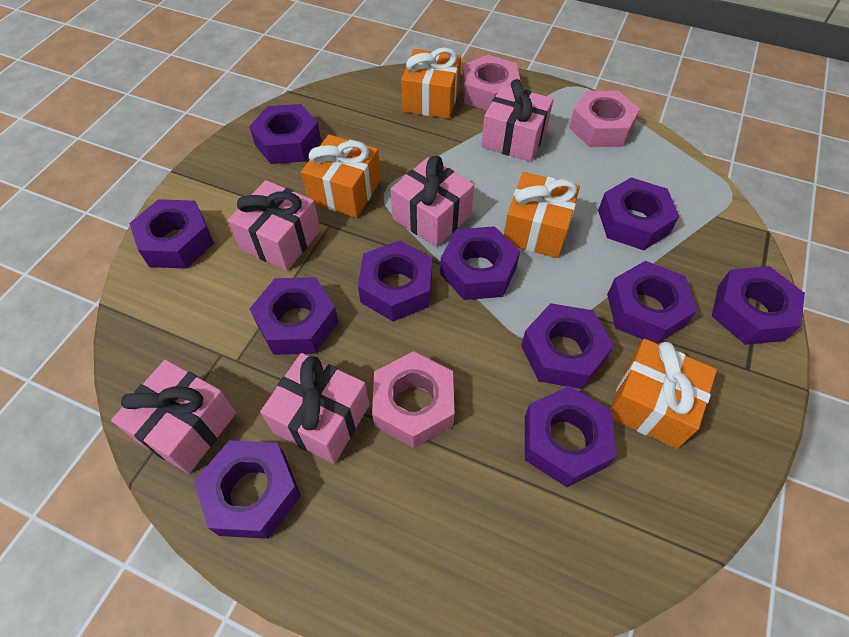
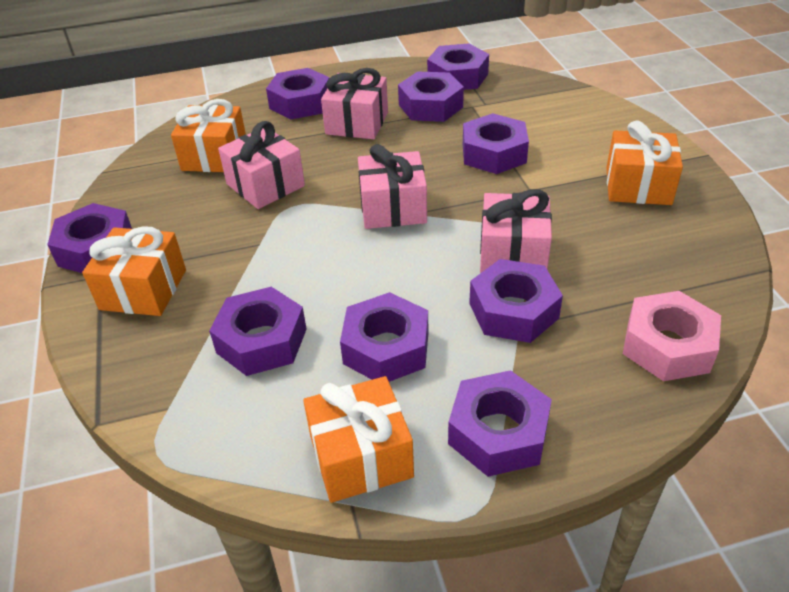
pink gift: [111,360,236,474] [228,180,321,271] [260,353,369,464] [391,156,474,247] [481,79,553,162] = 5 -> [218,121,305,209] [321,68,388,139] [358,144,427,229] [480,189,552,273] = 4
pink nut: [372,351,455,448] [462,55,520,111] [569,91,640,147] = 3 -> [623,291,721,381] = 1
purple nut: [129,199,214,269] [194,440,301,539] [249,104,321,164] [250,277,338,355] [358,240,432,321] [440,226,520,300] [521,303,614,389] [525,386,616,487] [598,178,679,250] [607,261,697,344] [712,266,805,345] = 11 -> [47,203,132,273] [209,287,307,376] [266,68,330,120] [340,292,428,382] [398,72,464,122] [427,43,489,90] [448,370,552,477] [463,113,529,174] [469,259,563,343] = 9

